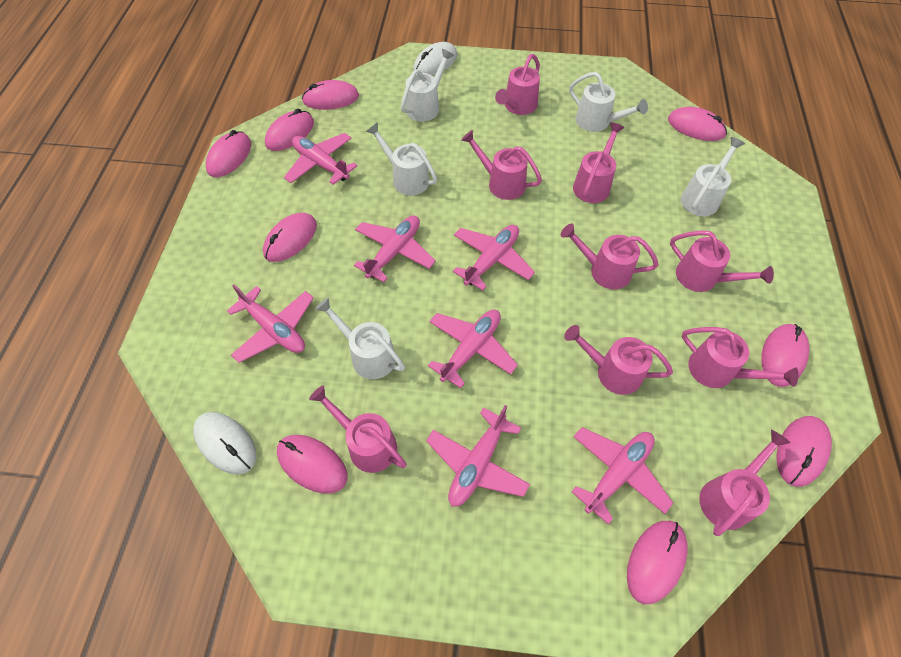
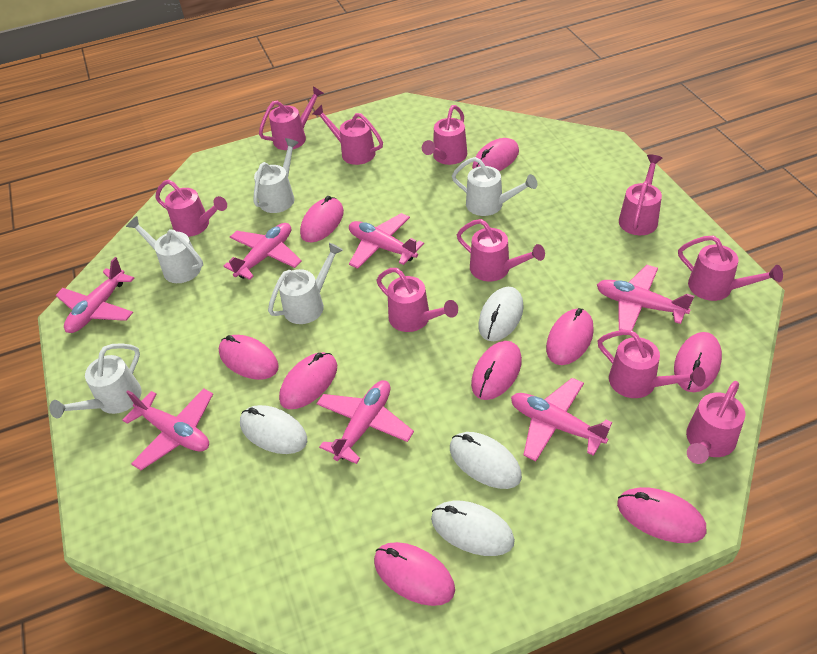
pink watering can: [309,385,407,473] [461,130,542,200] [495,54,540,115] [561,224,659,289] [564,325,673,395] [573,122,625,203] [670,230,774,292] [682,327,799,388] [699,430,791,536] = 9 -> [155,179,227,237] [259,86,324,150] [313,105,383,165] [377,268,458,332] [422,105,467,165] [457,219,545,282] [597,330,706,398] [619,155,662,235] [678,236,783,301] [686,381,745,464] = 10
white mouse: [193,412,256,474] [413,42,457,75] = 2 -> [240,405,307,454] [431,501,515,556] [450,432,522,489] [478,287,524,341] = 4

